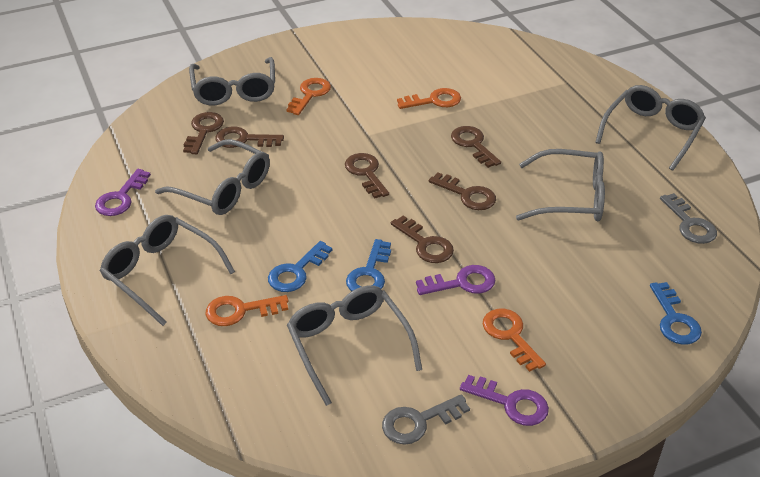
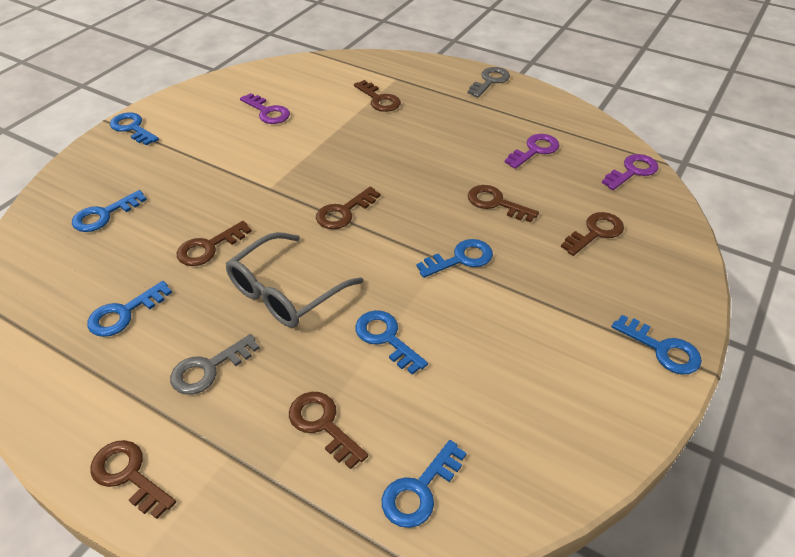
blue key: [268,241,332,292] [346,239,391,291] [650,282,702,345] = 3 -> [72,190,147,232] [87,281,172,337] [110,113,159,146] [355,310,428,375] [382,440,466,528] [416,239,493,278] [611,315,702,375] = 7
brown key: [183,112,224,154] [215,126,284,148] [345,153,389,199] [391,216,454,263] [429,172,496,210] [451,126,501,168] = 6 -> [90,440,176,519] [177,221,252,266] [289,392,368,469] [316,187,380,229] [354,80,401,112] [468,185,539,222] [561,212,624,256] = 7
grey glasses: [100,215,235,326] [155,139,270,215] [189,57,275,105] [287,285,422,406] [516,149,605,221] [595,85,706,171] = 6 -> [226,232,364,328] = 1
orange key: [206,295,288,326] [286,78,331,115] [397,88,461,109] [483,309,546,372] = 4 -> none = 0

